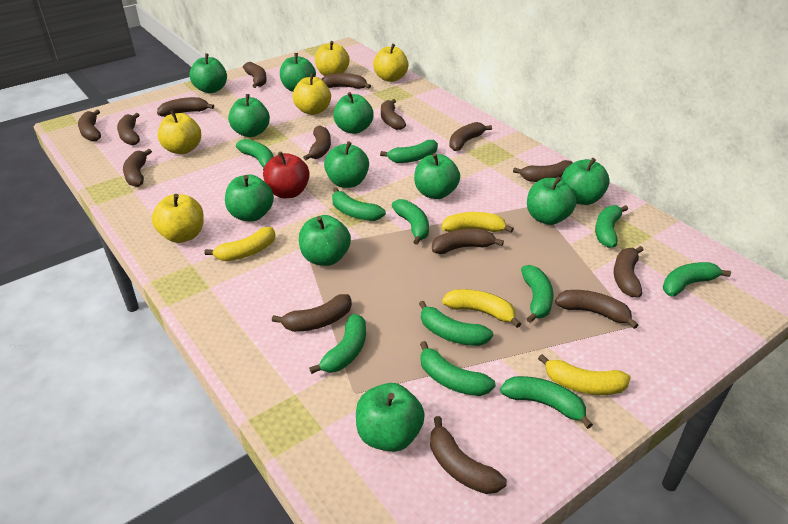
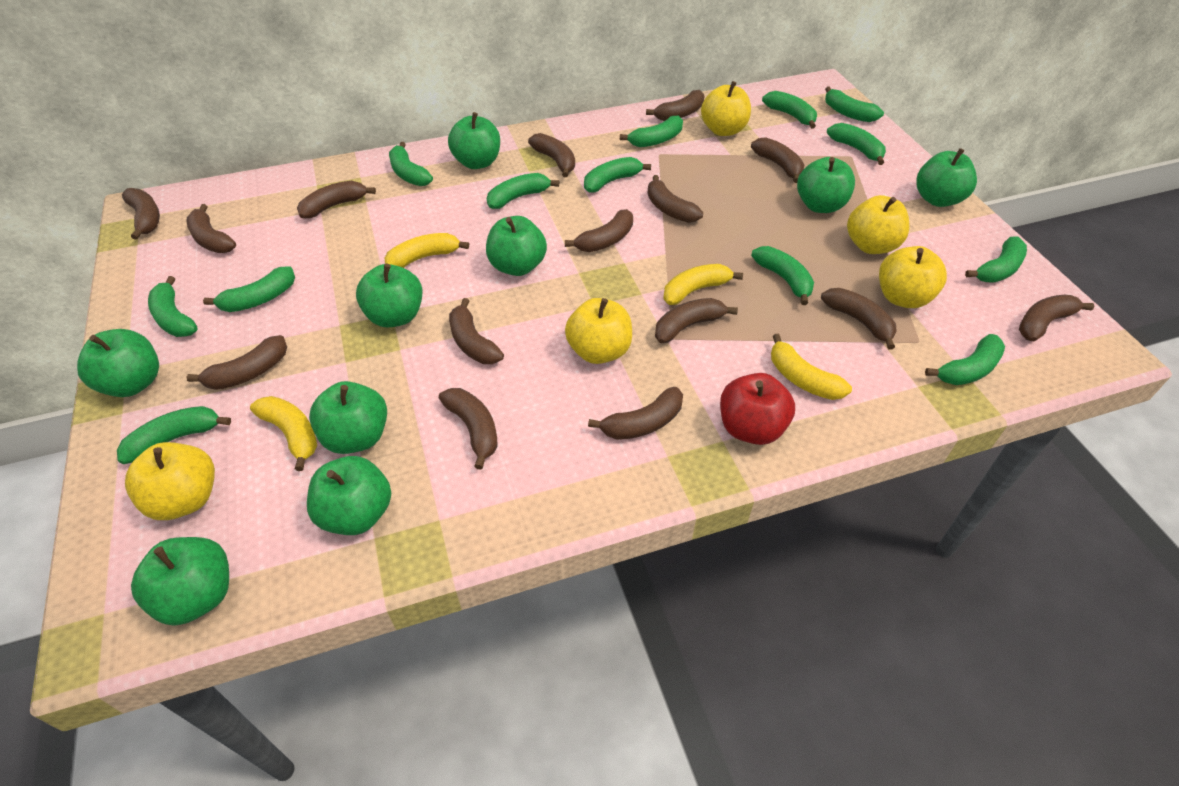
green apple: [189,53,227,93] [225,174,274,222] [228,94,270,137] [280,53,316,92] [299,215,351,266] [324,141,369,188] [333,92,374,134] [356,383,425,452] [414,153,460,199] [527,177,576,225] [561,158,610,205] = 11 -> [77,329,159,397] [131,537,229,625] [307,456,391,535] [309,381,387,454] [356,264,423,328] [448,112,500,169] [486,216,547,276] [797,157,855,213] [916,148,977,207] = 9
green banana: [236,139,274,171] [309,314,366,374] [332,187,386,221] [380,140,438,163] [392,199,429,245] [419,301,493,346] [420,341,496,396] [500,376,593,429] [521,265,553,323] [595,205,628,248] [663,262,731,296] = 11 -> [117,406,231,464] [148,276,198,337] [203,266,295,312] [389,142,433,186] [487,173,559,209] [584,157,651,193] [620,116,683,147] [751,246,814,305] [762,91,817,129] [825,86,884,122] [827,123,886,165] [925,334,1005,385] [965,237,1027,283] = 13

